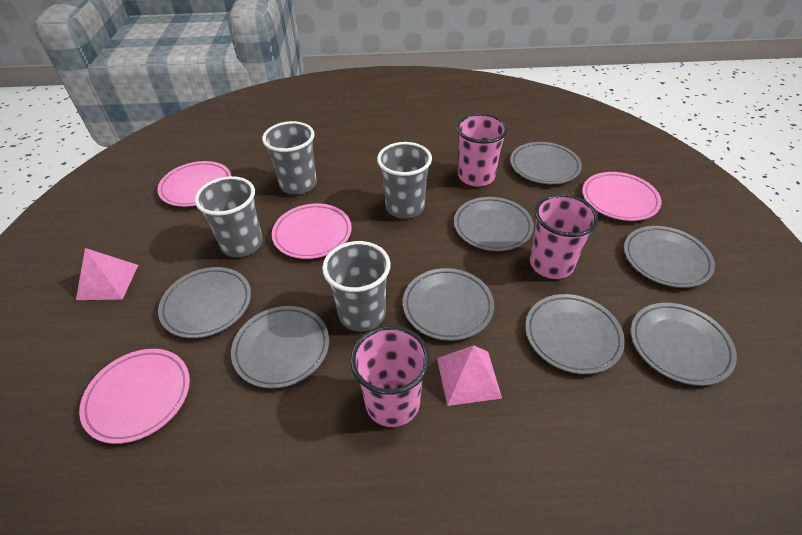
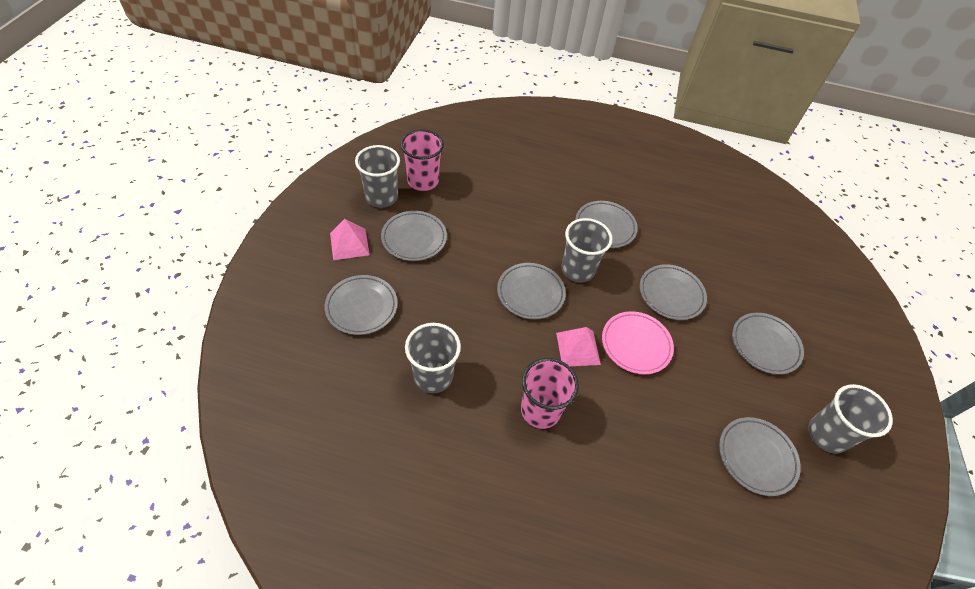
grey plate: [158,267,251,338] [231,306,329,389] [403,268,494,341] [454,197,534,251] [510,142,582,184] [525,294,625,374] [624,226,715,288] [631,303,737,386] = 8 -> [324,275,397,335] [381,211,447,261] [497,263,566,320] [575,201,638,248] [640,264,707,320] [719,417,801,496] [732,313,804,375] = 7
pink cup: [350,325,430,427] [456,114,508,186] [530,194,599,279] = 3 -> [400,129,444,191] [521,358,579,429] = 2
pink plate: [79,349,190,444] [157,161,231,207] [272,203,352,259] [582,172,662,221] = 4 -> [602,311,674,374] = 1

